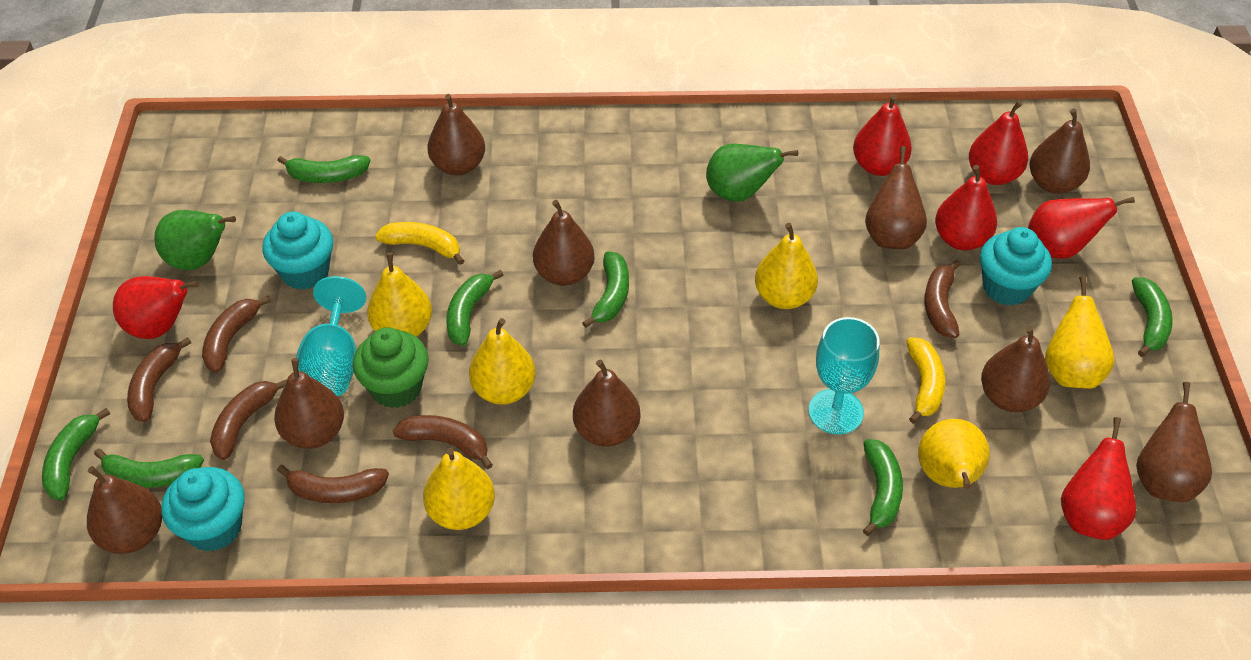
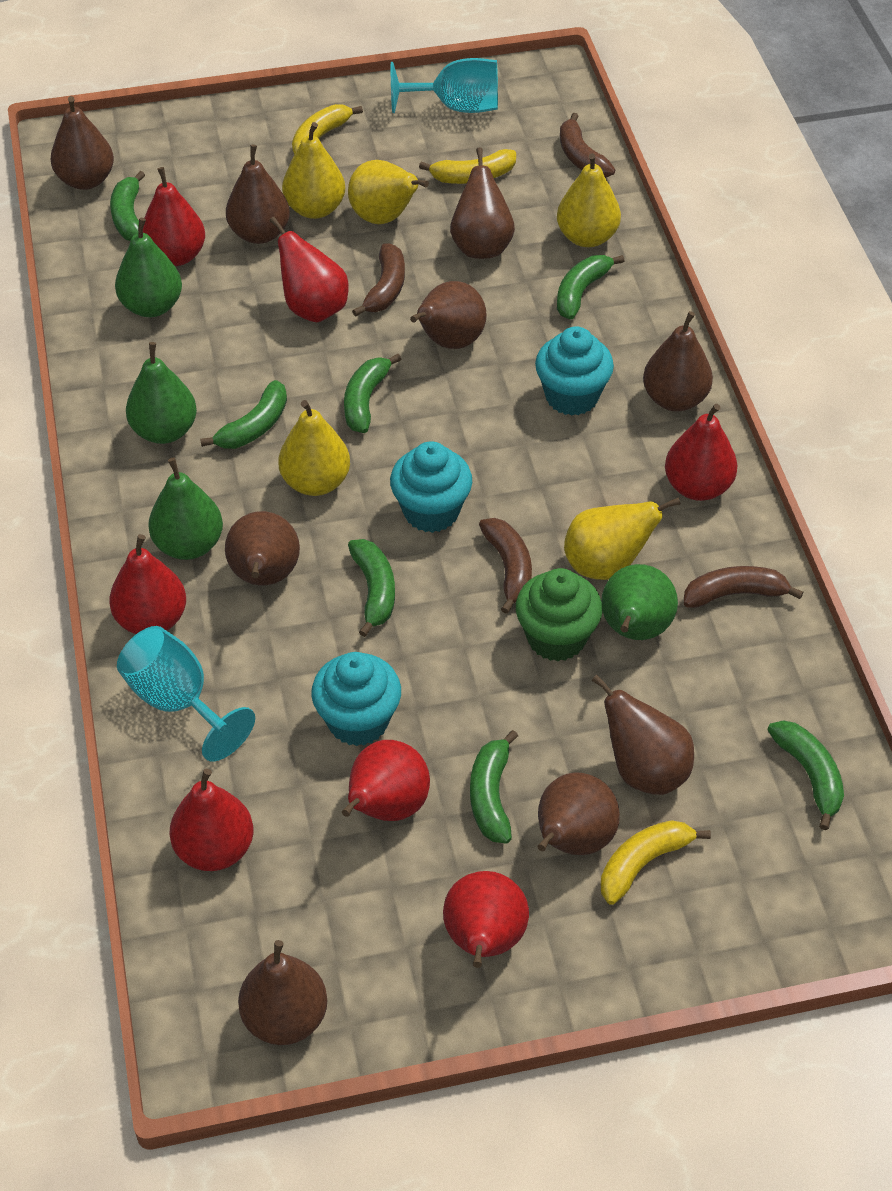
brown banana: [127,337,192,422] [202,296,271,373] [210,379,287,460] [277,465,389,503] [393,415,493,469] [924,260,961,338] = 6 -> [352,243,405,316] [479,518,532,614] [560,113,615,178] [684,566,803,608] = 4
green pear: [154,210,236,270] [706,144,798,202] = 2 -> [115,218,182,317] [126,342,197,444] [148,458,223,560] [601,564,678,640] = 4
red pear: [113,276,199,339] [853,94,912,176] [935,165,997,250] [969,101,1028,185] [1028,197,1135,259] [1061,417,1136,540] = 6 -> [109,534,186,634] [143,167,205,266] [170,768,253,871] [270,217,348,323] [342,740,430,821] [443,871,529,968] [665,404,737,501] = 7
yellow banana: [375,222,464,265] [906,337,946,424] = 2 -> [292,104,363,155] [419,149,516,184] [600,820,711,905] = 3
yellow pear: [367,252,432,337] [423,448,495,530] [469,318,536,405] [755,223,818,309] [918,419,990,489] [1045,276,1114,389] = 6 -> [278,400,350,496] [282,122,345,219] [348,160,429,224] [557,153,621,247] [564,497,681,580] = 5

